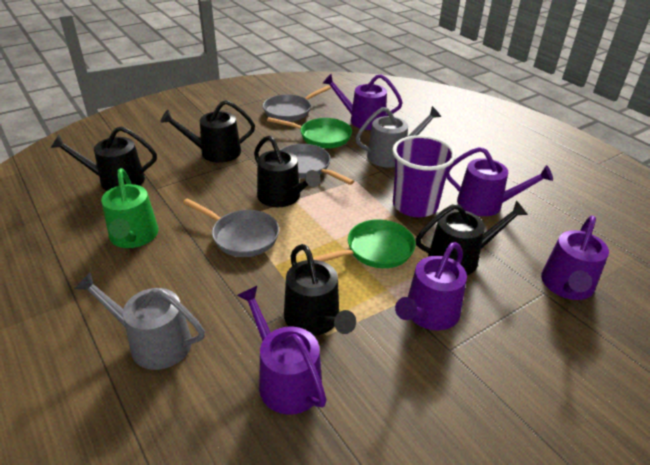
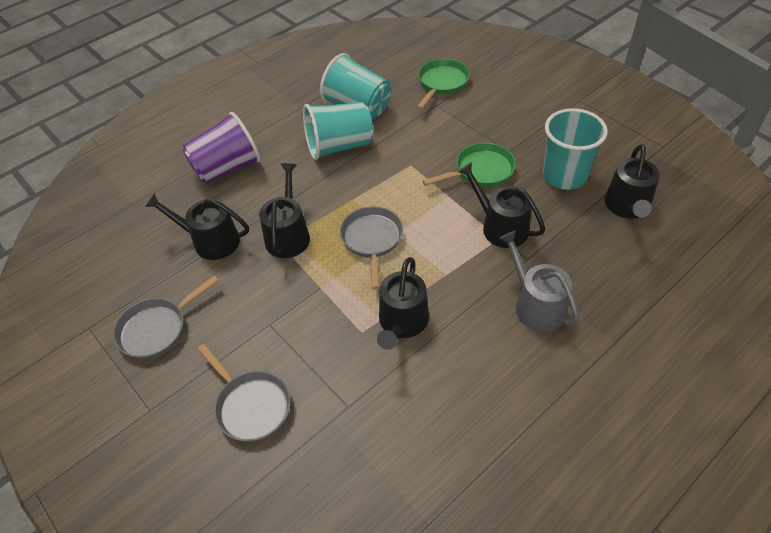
green watering can: [101,168,158,248] = 1 -> none = 0
grey watering can: [74,272,205,370] [355,106,441,168] = 2 -> [499,231,580,332] = 1
purple watering can: [237,286,327,415] [322,74,403,130] [395,242,467,331] [446,147,553,216] [541,216,609,300] = 5 -> none = 0
turquoise cup: none = 0 -> [303,102,373,160] [320,53,391,119] [543,108,608,190] = 3

